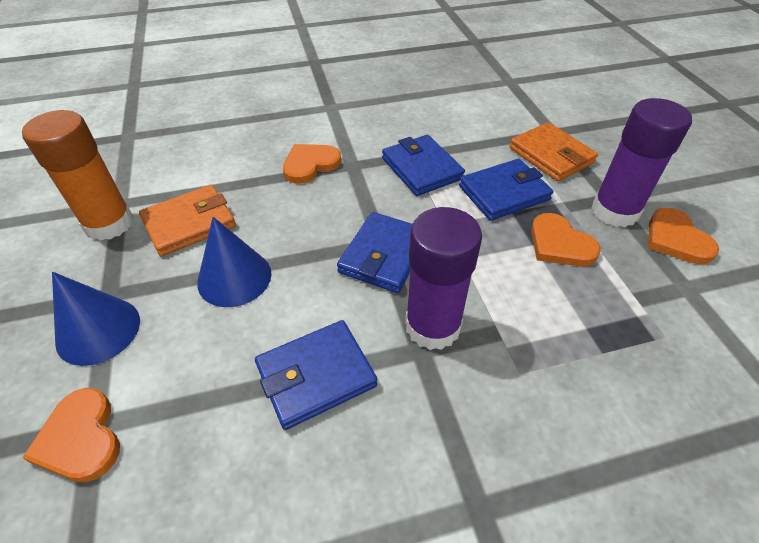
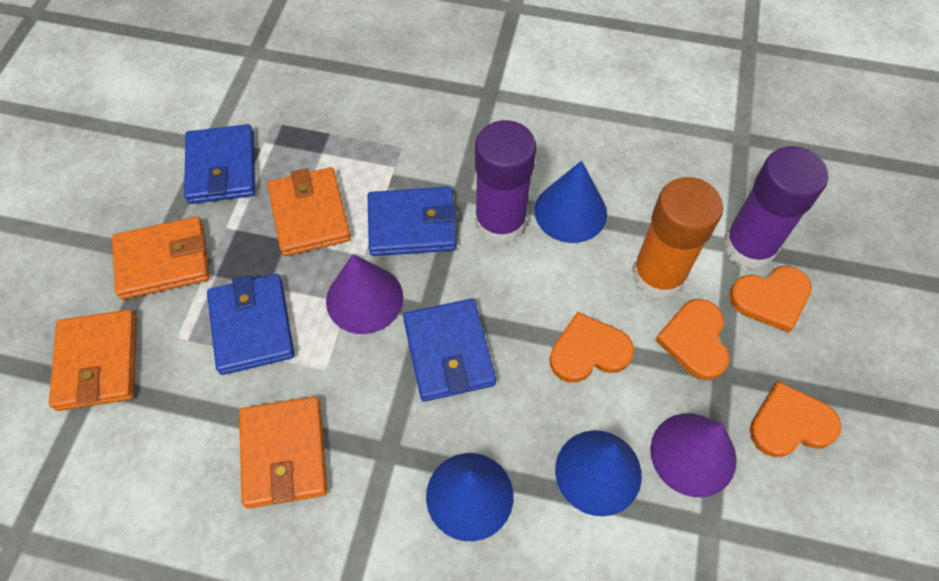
blue cone: [52,272,140,366] [197,217,272,307] = 2 -> [426,453,514,541] [534,161,607,243] [555,430,642,516] = 3
orange wallet: [139,185,236,257] [509,122,598,181] = 2 -> [49,310,137,411] [112,217,210,300] [239,397,327,509] [267,167,351,256] = 4
purple cone: none = 0 -> [326,254,403,334] [650,413,737,497] = 2

